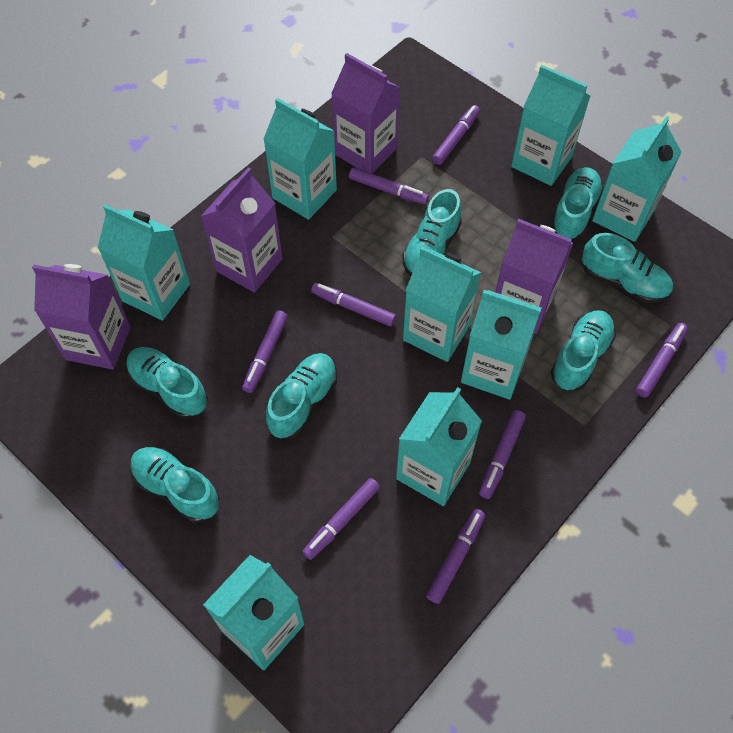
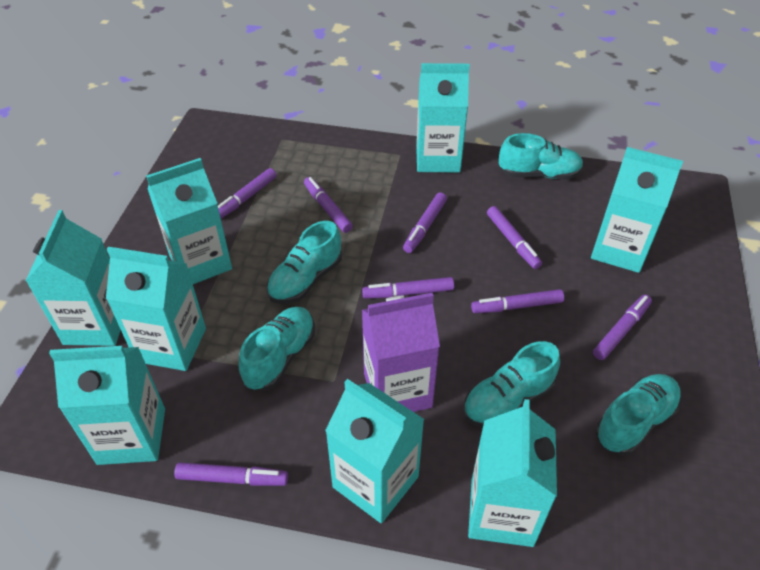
purple carton: [32,264,131,370] [201,167,283,293] [331,53,400,174] [495,219,573,334] = 4 -> [362,293,440,412] = 1
turquoise shoe: [126,347,208,419] [130,447,219,523] [266,353,337,439] [402,189,462,276] [550,310,616,391] [551,167,603,240] [582,233,673,303] = 7 -> [239,307,315,390] [267,221,342,304] [463,341,560,428] [499,133,583,179] [596,374,681,455] = 5

